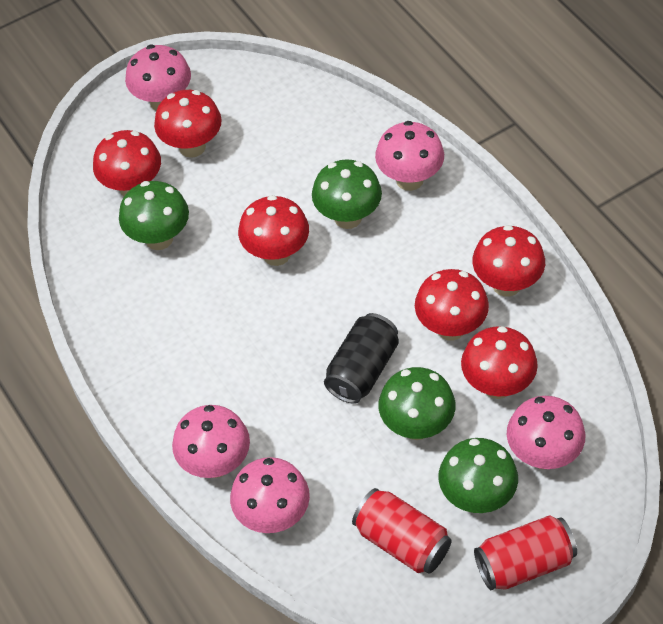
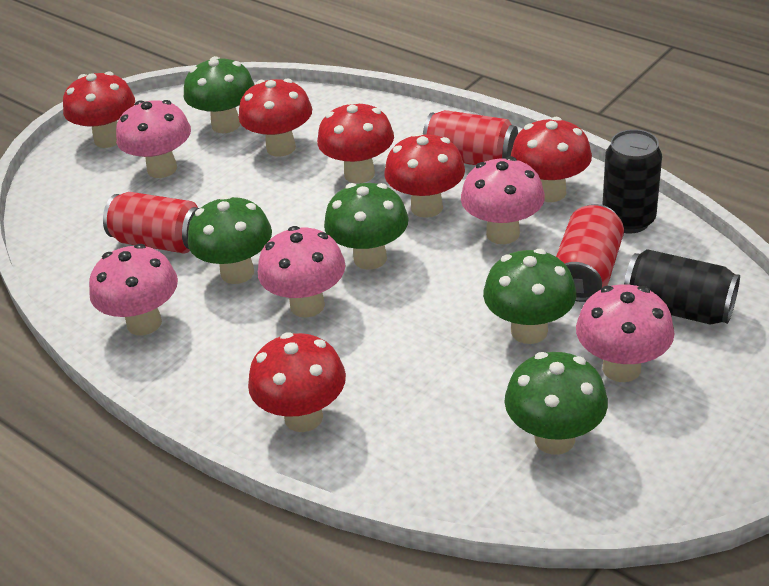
black can: [324,313,399,404] = 1 -> [602,129,662,233] [624,249,740,325] = 2
green mushroom: [119,181,189,250] [312,159,382,229] [378,367,456,440] [438,438,518,513] = 4 -> [184,56,255,133] [188,195,272,284] [324,183,409,270] [483,249,576,344] [504,352,608,455] = 5
red can: [352,488,452,574] [474,515,577,590] = 2 -> [103,192,200,253] [423,110,518,165] [556,204,624,302] = 3

